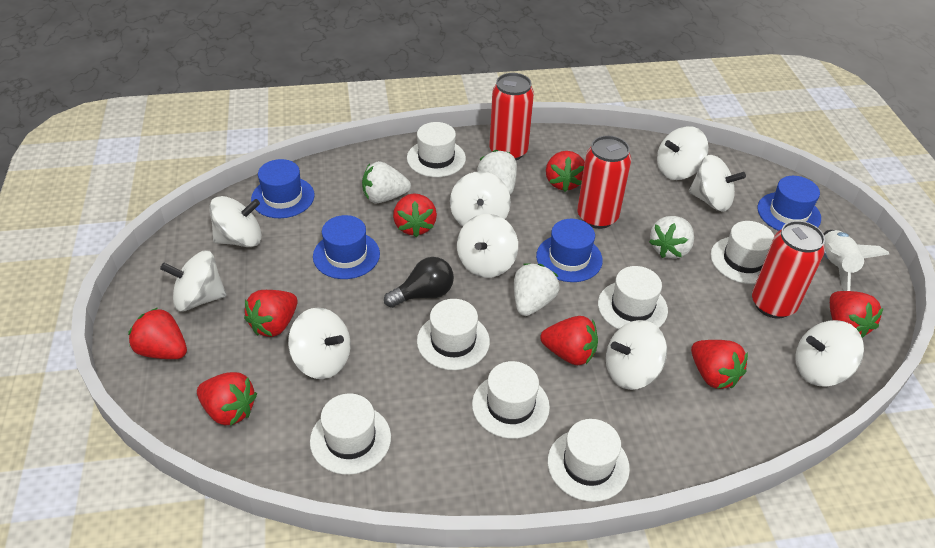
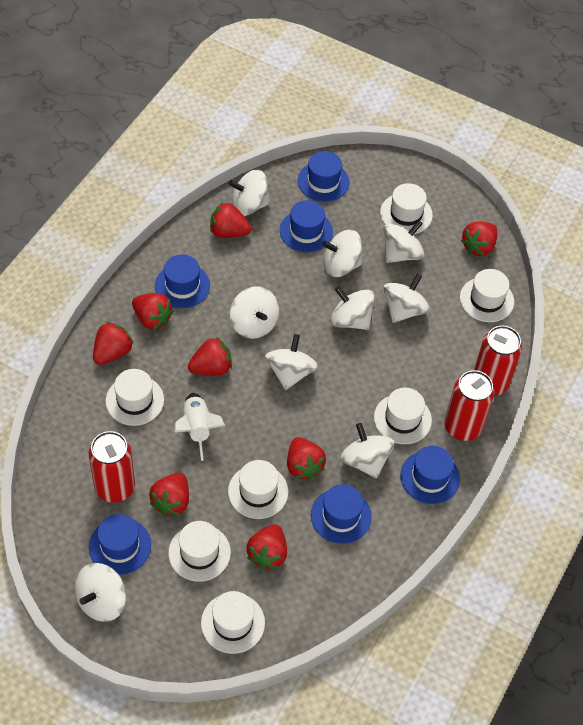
black light bulb: [384,257,454,308] = 1 -> none = 0
blue hat: [251,159,315,218] [313,215,380,279] [536,219,603,282] [757,176,821,231] = 4 -> [89,514,151,575] [155,255,210,308] [280,200,333,252] [298,151,349,202] [311,484,372,544] [400,446,460,504] = 6
white strawberry: [362,161,411,203] [477,150,517,195] [514,263,560,316] [649,216,694,259] = 4 -> none = 0

